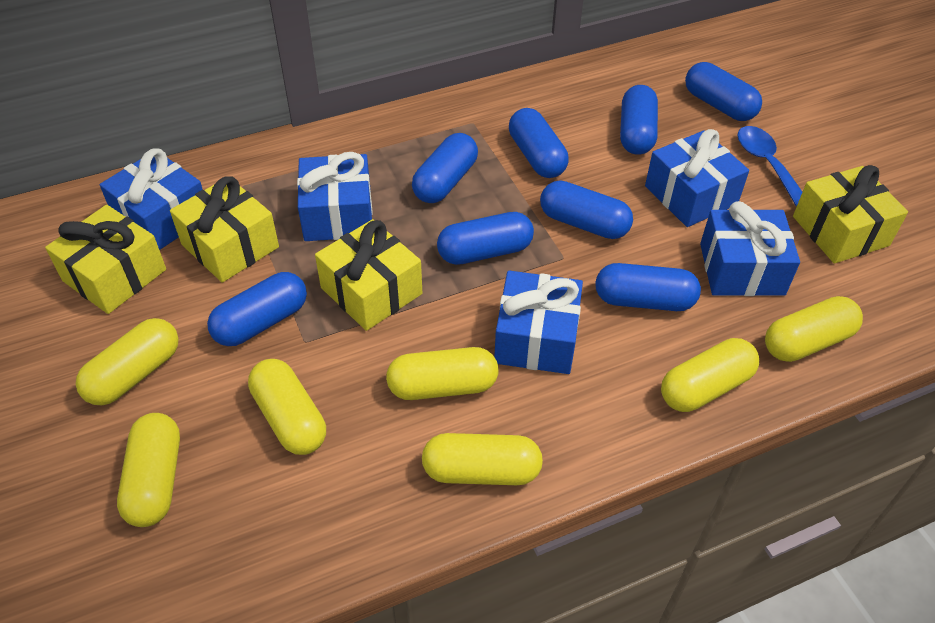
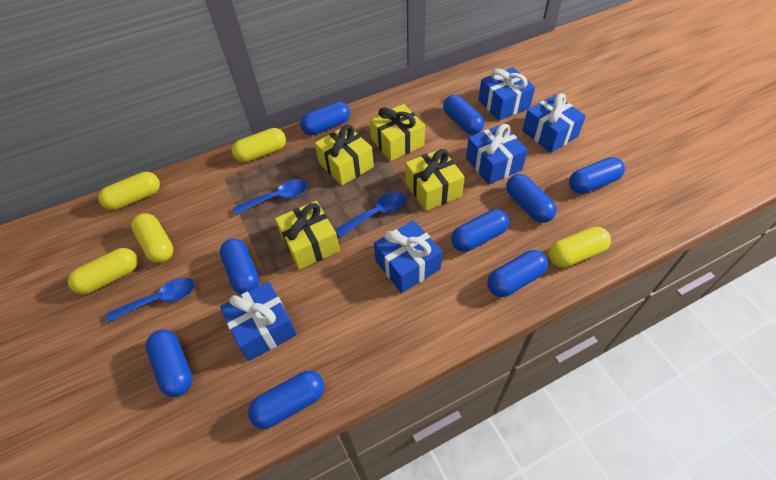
blue capsule: [207,272,307,346] [412,133,478,203] [437,212,534,265] [509,108,569,178] [540,180,633,239] [595,263,701,311] [620,85,658,155] [685,62,762,121] = 8 -> [146,330,193,397] [220,239,260,294] [248,371,324,429] [300,102,350,135] [443,95,484,135] [451,209,509,252] [487,250,548,297] [506,174,557,223] [569,157,625,194] = 9
blue spoon: [737,126,802,207] = 1 -> [106,277,195,323] [233,179,308,215] [335,192,406,237] = 3
yellow capsule: [76,318,179,405] [117,413,180,527] [248,359,326,455] [386,347,498,400] [422,433,543,485] [661,338,759,412] [765,296,863,362] = 7 -> [68,248,138,294] [98,172,160,210] [131,213,173,263] [232,128,286,162] [548,227,611,268] = 5

